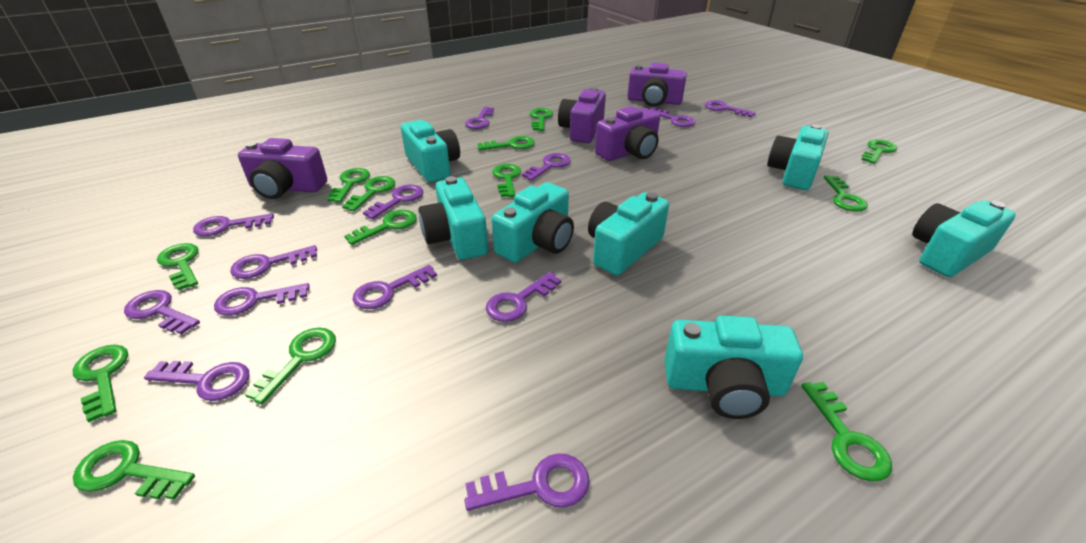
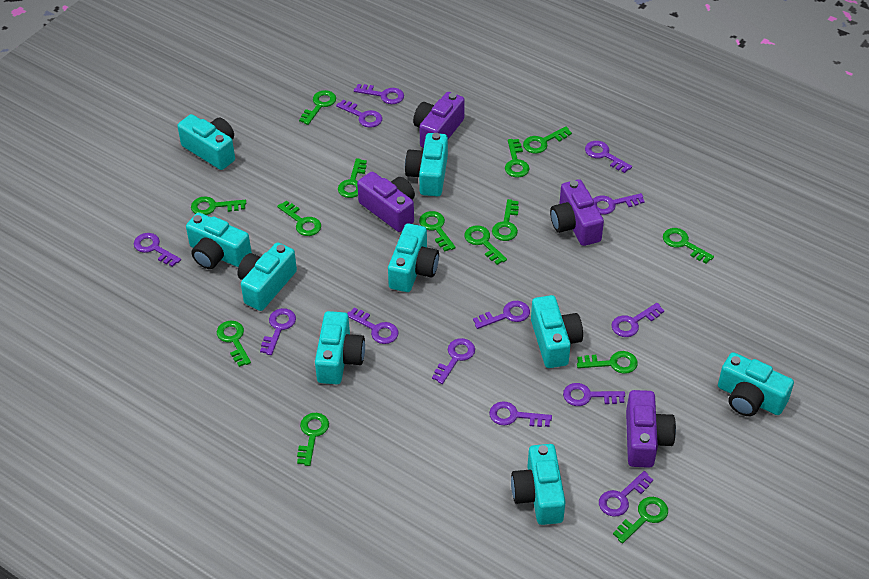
green key: [72,345,128,422] [73,440,195,500] [157,243,199,291] [245,328,336,405] [327,168,370,202] [342,176,395,211] [345,210,417,245] [478,136,535,150] [492,164,521,197] [530,108,553,131] [801,382,892,481] [824,175,868,212] [862,139,898,164] = 13 -> [191,196,246,215] [217,321,251,367] [277,200,321,236] [297,413,329,466] [299,90,336,125] [338,158,367,198] [419,211,456,251] [465,225,507,265] [492,199,519,241] [505,139,530,177] [523,126,572,154] [577,351,638,374] [613,497,668,544] [663,228,714,264] = 14
turquoise camera: [401,120,460,182] [419,176,488,260] [492,182,574,263] [588,192,669,276] [664,316,803,419] [767,124,828,190] [912,200,1016,277] = 7 -> [177,114,235,170] [186,213,252,269] [237,242,297,311] [315,311,365,384] [388,223,439,292] [405,133,448,196] [511,444,566,525] [531,295,583,368] [718,352,794,416] = 9

